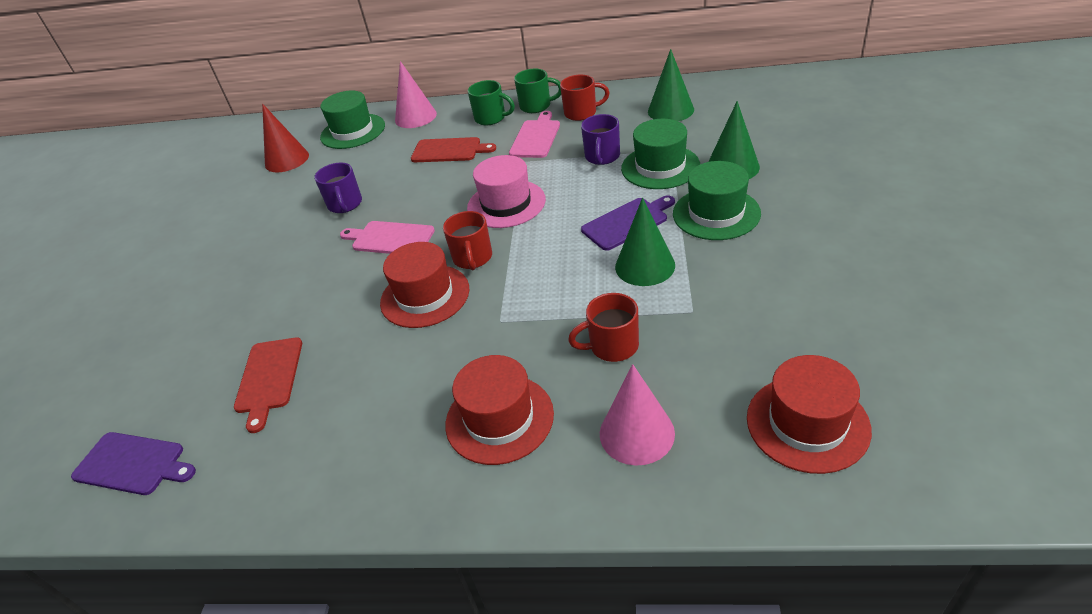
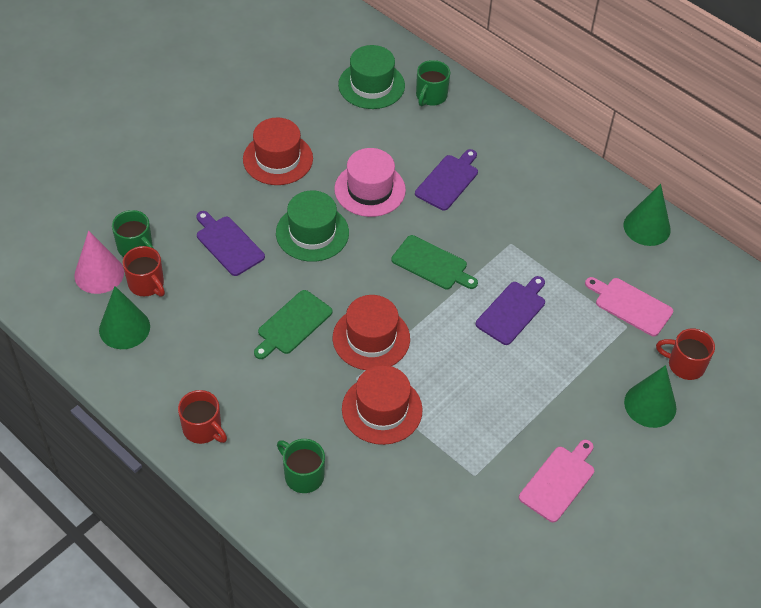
green cutting board: none = 0 -> [254,290,332,359] [392,235,478,289] = 2
green hat: [320,90,385,149] [621,119,700,189] [673,161,761,240] = 3 -> [276,191,349,262] [338,45,405,109] = 2
green mug: [468,80,515,125] [514,69,561,113] = 2 -> [112,210,154,257] [277,439,325,493] [416,60,450,106] = 3
pink cone: [395,61,437,128] [600,364,675,465] = 2 -> [74,230,124,294] = 1
purple cutting board: [71,432,196,495] [581,195,675,251] = 2 -> [196,211,265,276] [415,149,478,211] [476,276,545,345] = 3
purple mug: [314,163,362,213] [581,114,620,165] = 2 -> none = 0
red cone: [262,104,309,172] = 1 -> none = 0
red cutting board: [234,338,302,433] [411,137,496,162] = 2 -> none = 0

